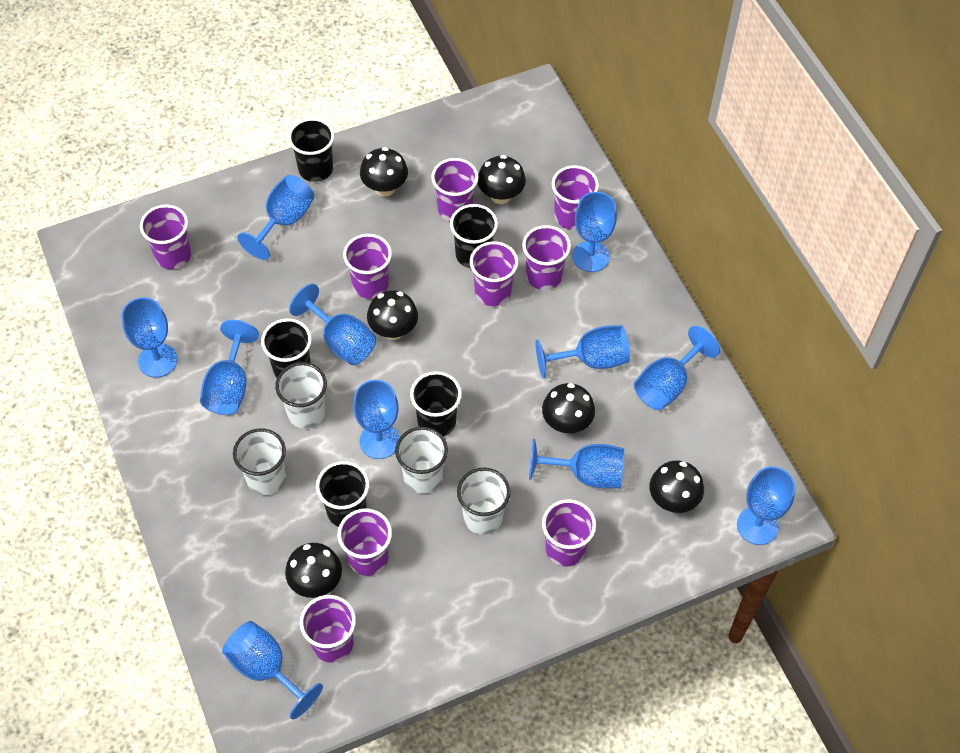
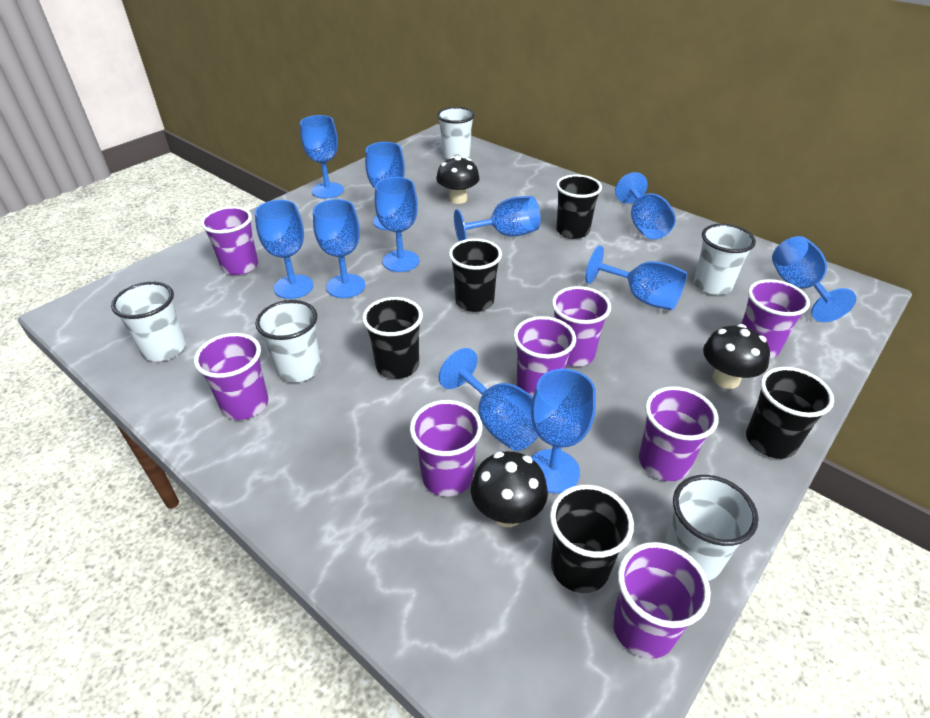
black mushroom: [285,543,342,598] [360,147,408,196] [367,290,418,340] [478,155,526,204] [542,383,595,434] [650,460,704,513] = 6 -> [436,156,480,204] [471,451,548,527] [703,324,770,389] = 3
purple cup: [140,204,191,269] [300,595,356,663] [338,509,392,576] [343,234,392,299] [431,158,479,221] [470,241,518,306] [522,225,571,290] [542,499,596,567] [552,165,599,229] = 9 -> [194,333,268,420] [200,206,258,275] [410,400,483,497] [513,316,576,397] [552,286,611,367] [613,542,711,659] [639,386,718,481] [741,279,810,358] = 8
white cup: [233,428,286,495] [275,362,327,429] [395,427,448,493] [457,468,511,535] = 4 -> [111,282,186,361] [255,300,321,382] [437,107,475,160] [664,475,759,581] [694,224,756,295] = 5

